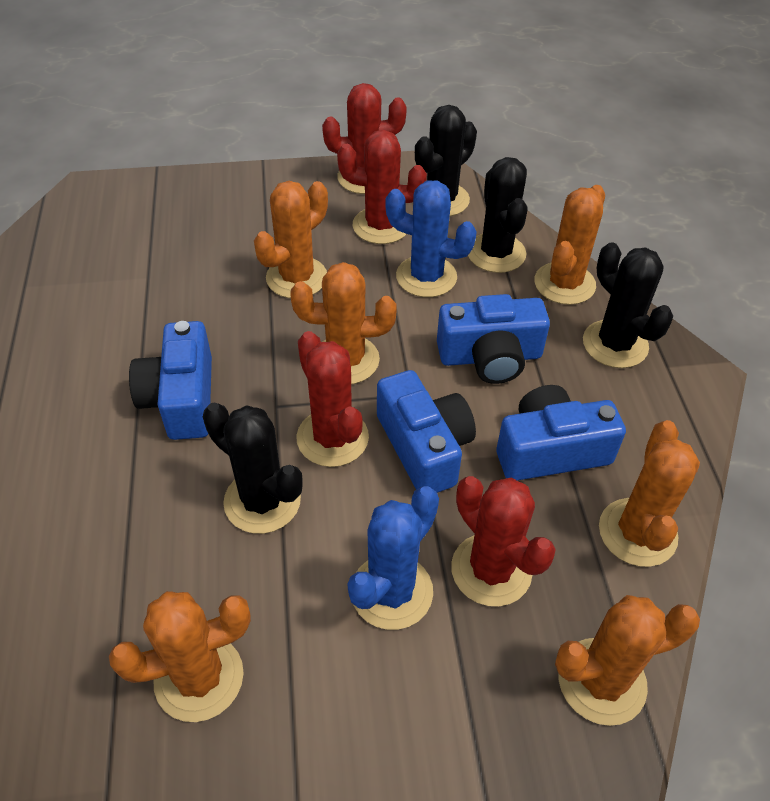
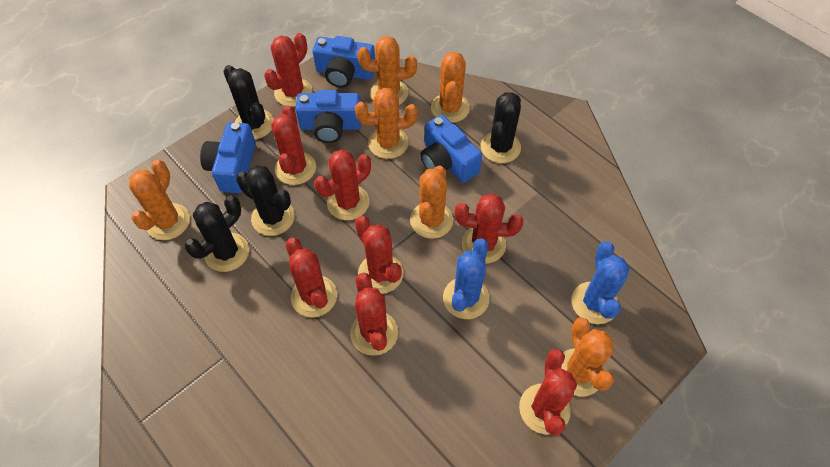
red cactus: [296,331,369,467] [322,83,407,194] [337,130,427,244] [451,476,556,607] = 4 -> [264,33,313,107] [271,105,316,185] [286,238,337,317] [314,150,371,220] [350,273,398,356] [355,216,404,294] [455,194,523,264] [519,349,577,436] = 8

